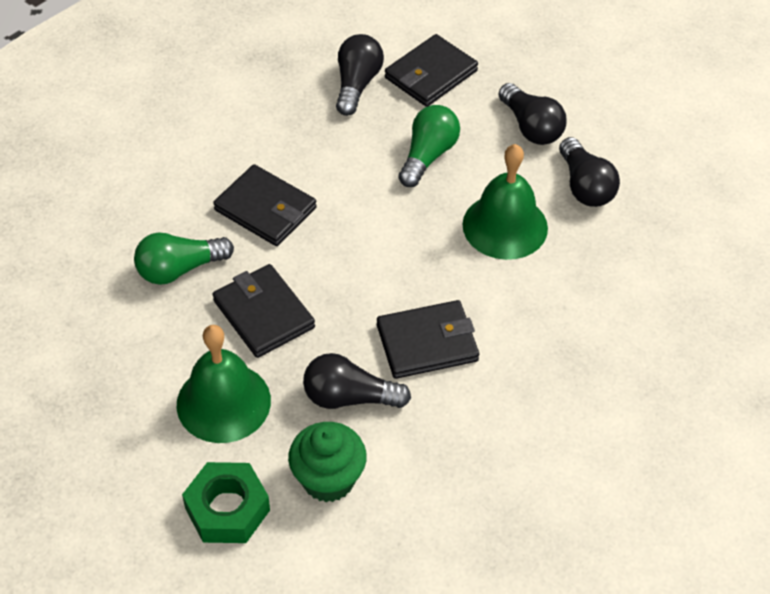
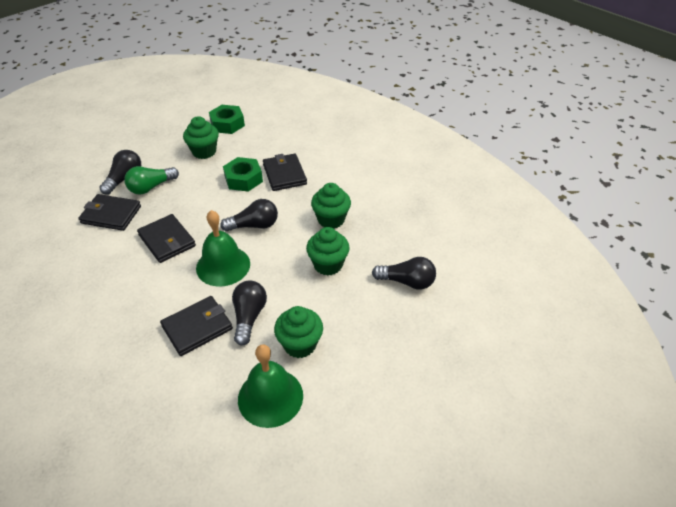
green cupcake: [288,422,367,502] = 1 -> [183,116,219,159] [274,306,323,358] [306,227,350,276] [311,183,351,229] = 4
green light bulb: [134,232,234,285] [398,105,460,187] = 2 -> [124,166,179,195] = 1
green nut: [182,462,270,543] = 1 -> [209,105,245,134] [223,157,263,192] = 2

